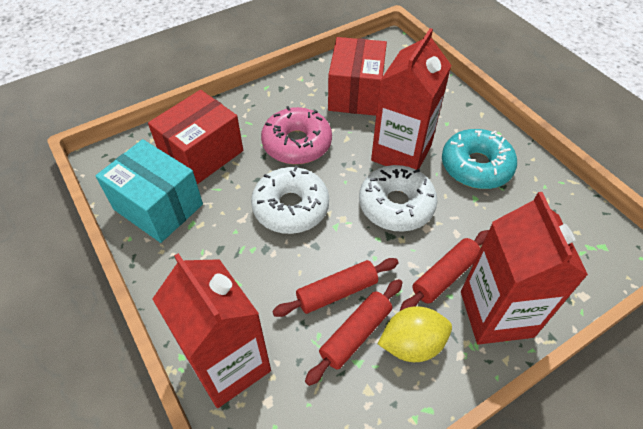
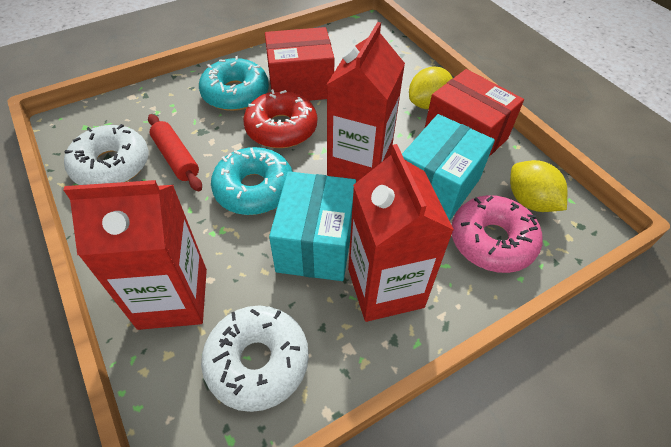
red donut: none = 0 -> [243,89,317,148] = 1
red rolling pin: [272,258,399,317] [305,279,403,386] [400,230,489,311] = 3 -> [148,114,202,191] = 1
turquoise box: [95,139,203,243] = 1 -> [269,171,356,281] [402,114,495,221] = 2
turquoise donut: [442,129,517,189] = 1 -> [199,56,269,111] [211,147,293,215] = 2
yellow lemon: [378,306,452,362] = 1 -> [409,67,453,109] [510,160,567,212] = 2

